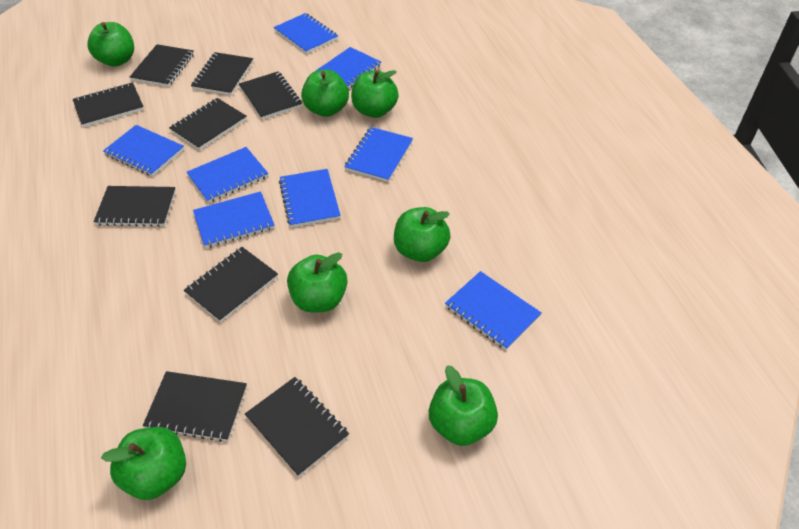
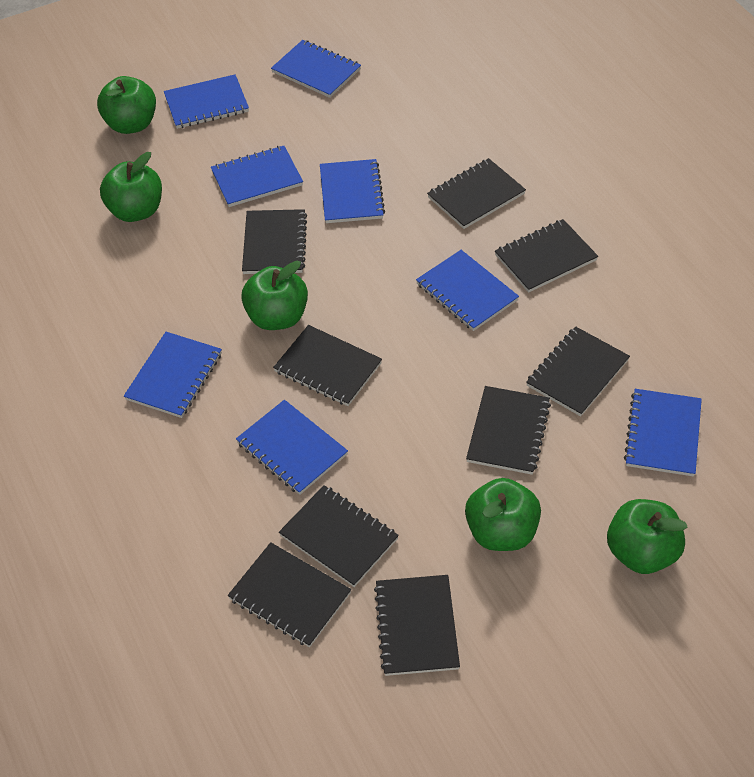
green apple: [87,22,134,67] [101,427,186,500] [287,252,347,312] [301,70,349,117] [351,70,399,118] [394,207,450,262] [429,365,498,446] = 7 -> [97,76,156,134] [100,152,162,222] [241,261,308,330] [465,478,541,551] [607,499,688,574] = 5

